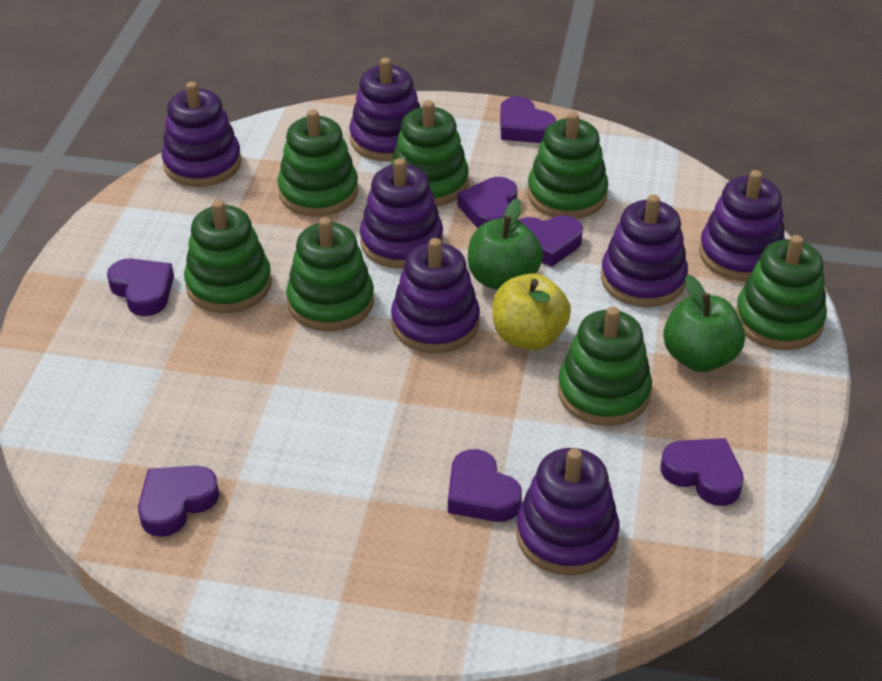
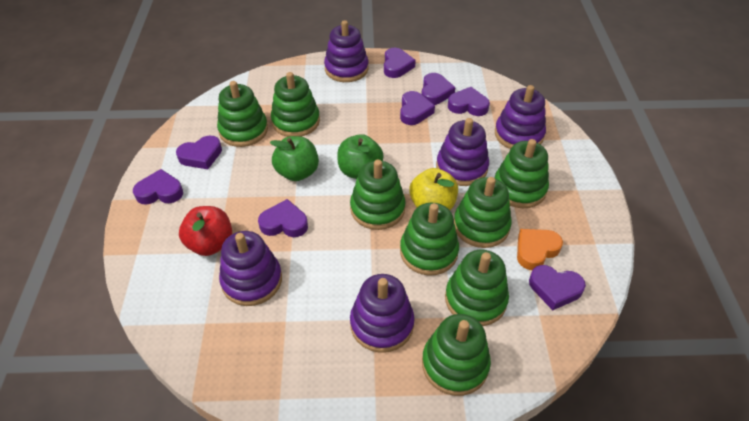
green stacking toy: [184,200,272,313] [278,109,358,217] [286,217,374,331] [390,100,469,206] [527,112,608,219] [558,307,652,426] [735,235,827,350] = 7 -> [217,81,268,147] [271,72,320,137] [350,160,406,230] [400,203,459,276] [422,314,491,396] [445,250,509,326] [454,177,512,248] [495,139,549,208] = 8
orange heart: none = 0 -> [517,229,563,270] = 1
purple heart: [107,259,174,316] [138,466,219,537] [448,449,522,522] [458,177,517,228] [500,96,556,143] [519,215,583,267] [661,438,744,506] = 7 -> [133,169,183,205] [176,135,222,169] [258,199,308,237] [384,48,416,78] [400,91,435,125] [421,73,456,105] [448,87,490,116] [529,265,586,310] = 8
purple stacking toy: [161,82,242,187] [349,58,420,162] [360,158,443,269] [391,238,480,353] [516,448,619,576] [601,195,688,307] [699,170,785,281] = 7 -> [219,231,282,306] [324,20,368,82] [350,274,415,353] [436,118,489,186] [495,85,546,149] = 5
red apple: none = 0 -> [179,206,232,256] = 1

